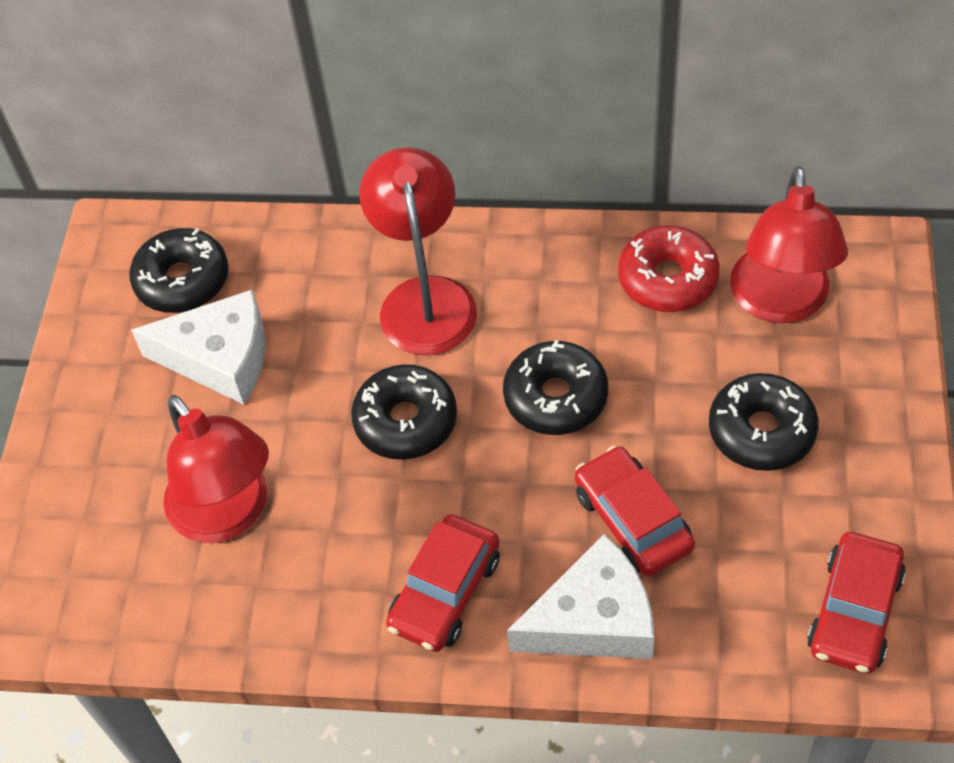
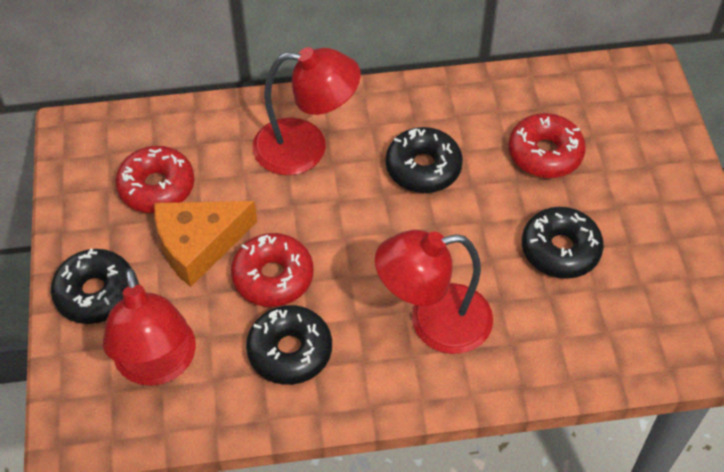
orange cheese: none = 0 -> [154,201,257,287] = 1
red car: [386,514,500,652] [575,446,695,576] [807,532,906,674] = 3 -> none = 0
red donut: [618,225,719,312] = 1 -> [115,146,195,213] [231,233,313,307] [508,113,586,178] = 3
white cheese: [131,289,265,404] [507,534,654,659] = 2 -> none = 0

